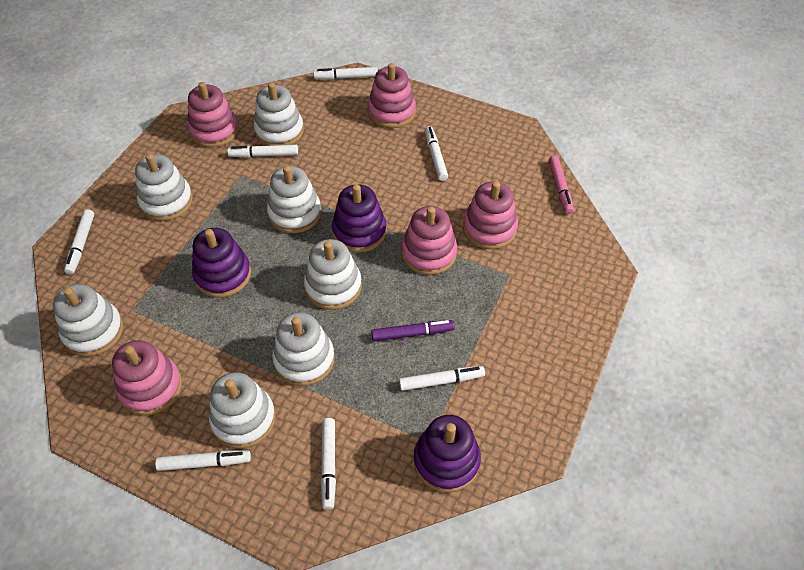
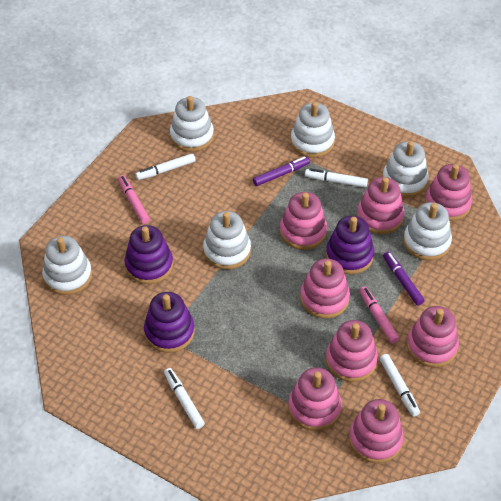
pink marker: [549,156,574,214] = 1 -> [118,175,150,224] [359,286,399,343] = 2
pink stacking toy: [112,340,182,415] [188,82,239,148] [368,63,416,128] [401,206,457,275] [463,181,518,249] = 5 -> [280,192,327,250] [288,367,342,431] [300,258,350,318] [326,320,378,382] [349,399,404,463] [357,177,404,234] [407,306,459,367] [425,164,472,221] = 8
purple marker: [371,320,455,341] = 1 -> [253,156,310,186] [383,251,425,305] = 2
white marker: [64,209,94,275] [155,450,251,471] [227,145,298,157] [314,67,378,79] [320,418,336,510] [399,366,485,391] [425,126,448,181] = 7 -> [135,153,196,180] [164,368,205,429] [305,168,368,187] [380,354,420,417] = 4
white stacking toy: [53,284,123,357] [135,153,193,221] [209,372,276,449] [254,82,304,146] [267,166,321,233] [272,312,335,386] [304,239,362,310] = 7 -> [42,236,92,295] [170,96,214,152] [203,211,251,269] [291,102,335,158] [382,141,429,197] [403,202,452,261] = 6

